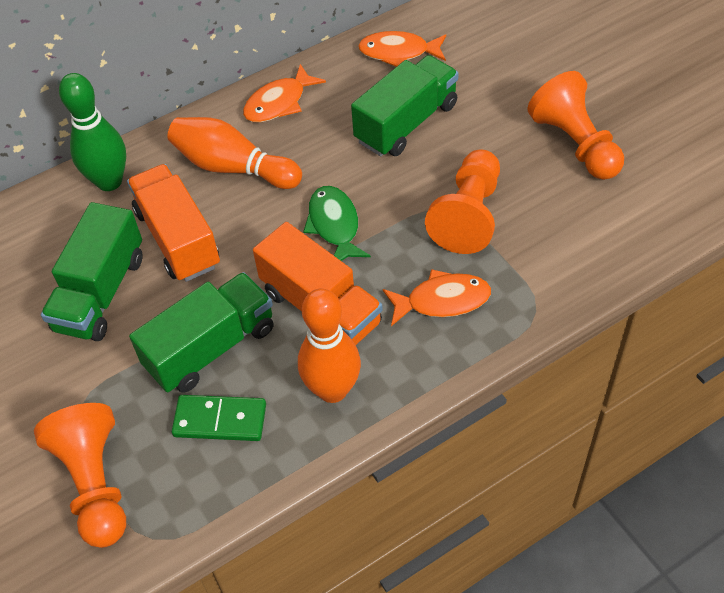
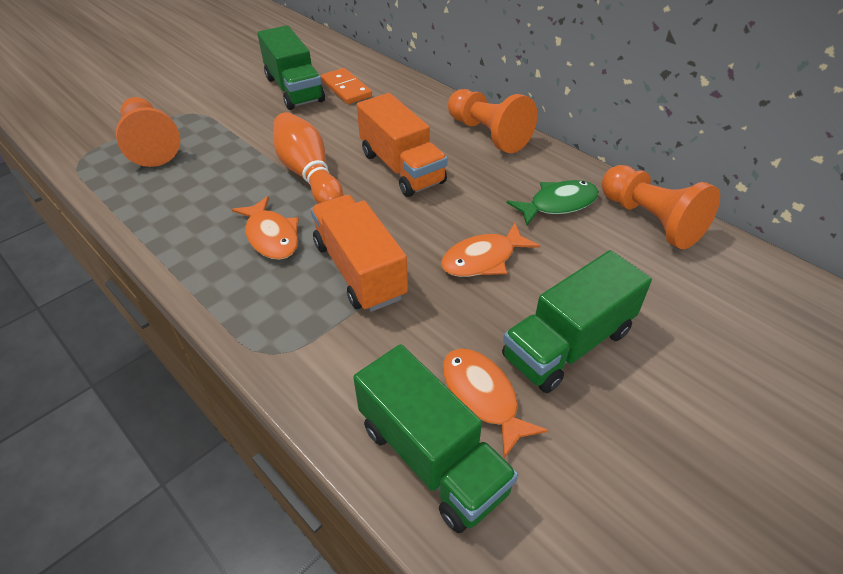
green bowling pin: [59,73,126,191] = 1 -> none = 0
green domino: [172,395,266,441] = 1 -> none = 0
orange bowling pin: [167,117,302,189] [298,288,361,403] = 2 -> [273,112,343,204] = 1
orange domino: none = 0 -> [321,68,372,104] = 1

